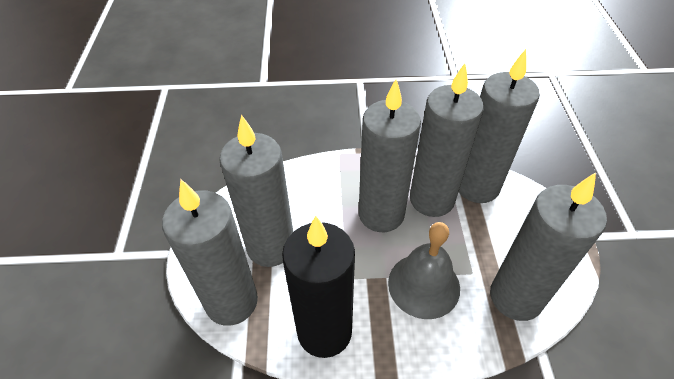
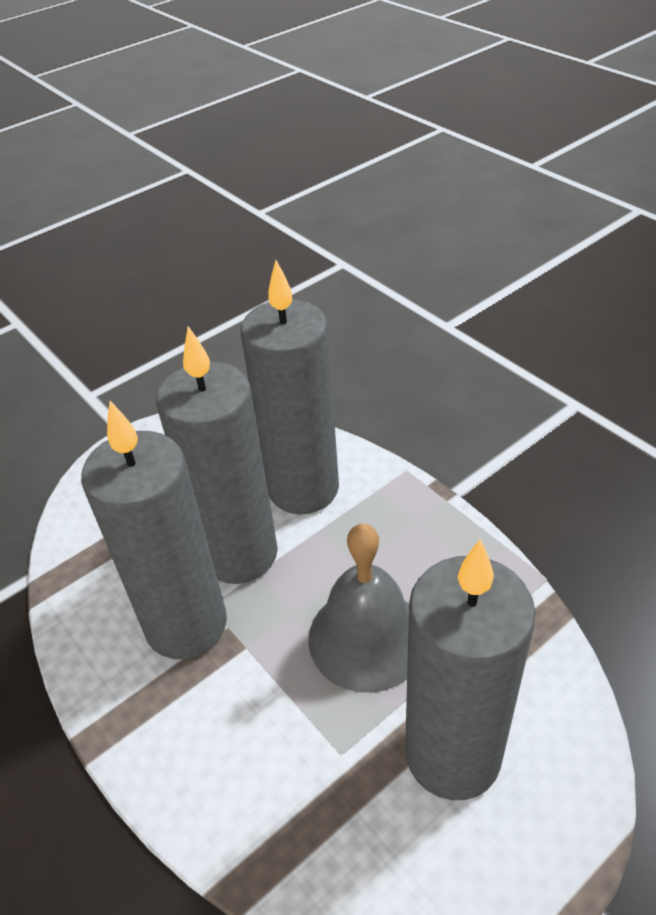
black candle: [282,216,355,358] = 1 -> none = 0
grey candle: [162,180,258,326] [219,115,293,267] [359,79,421,232] [410,63,484,217] [459,49,540,203] [490,172,607,321] = 6 -> [81,401,227,660] [156,326,278,584] [241,260,339,514] [405,539,536,800] = 4

